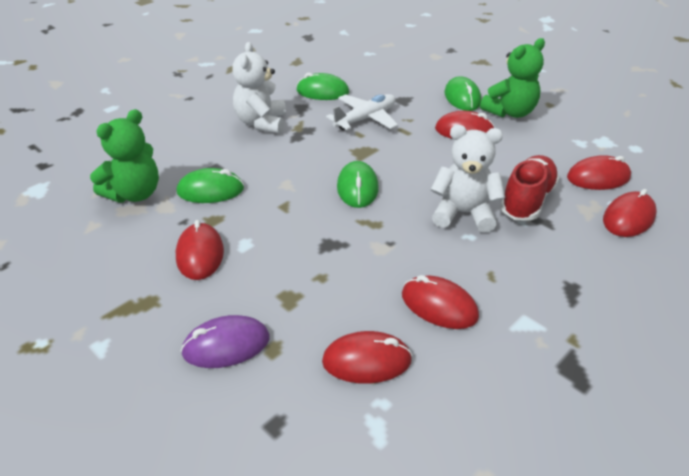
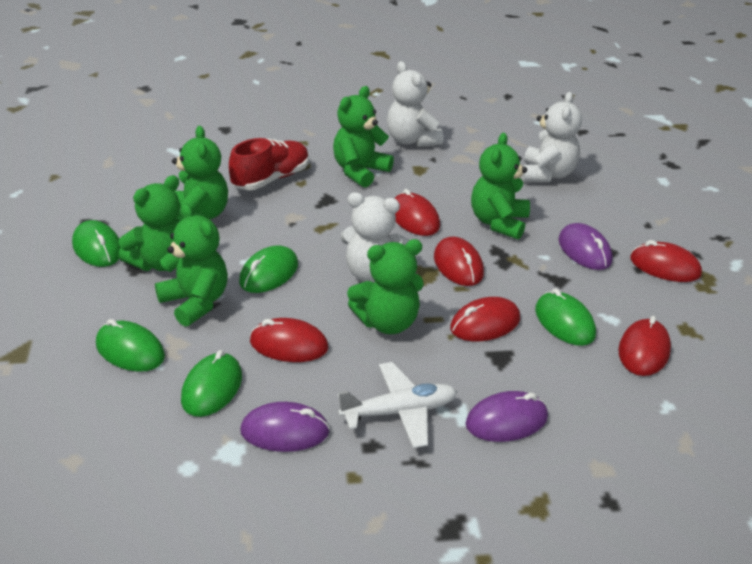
green mouse: [177,168,244,203] [296,73,349,100] [337,161,379,208] [444,76,481,111] = 4 -> [72,220,120,267] [96,319,165,372] [181,350,242,417] [239,245,298,293] [535,288,596,346] = 5
green teddy bear: [90,109,159,203] [480,38,545,118] = 2 -> [118,175,184,271] [155,203,228,327] [172,126,228,219] [333,86,394,188] [347,239,424,334] [471,133,530,240] = 6
purple mouse: [181,315,269,368] = 1 -> [240,402,330,452] [465,391,548,442] [558,223,612,270] = 3
white teddy bear: [232,42,286,133] [431,125,505,233] = 2 -> [340,192,409,283] [387,61,443,147] [522,92,582,182] = 3

